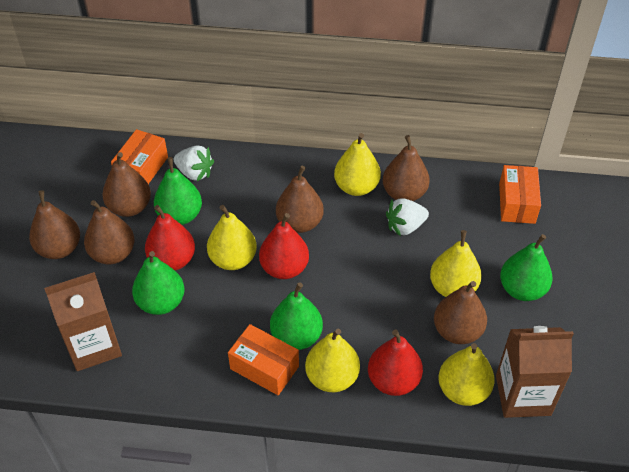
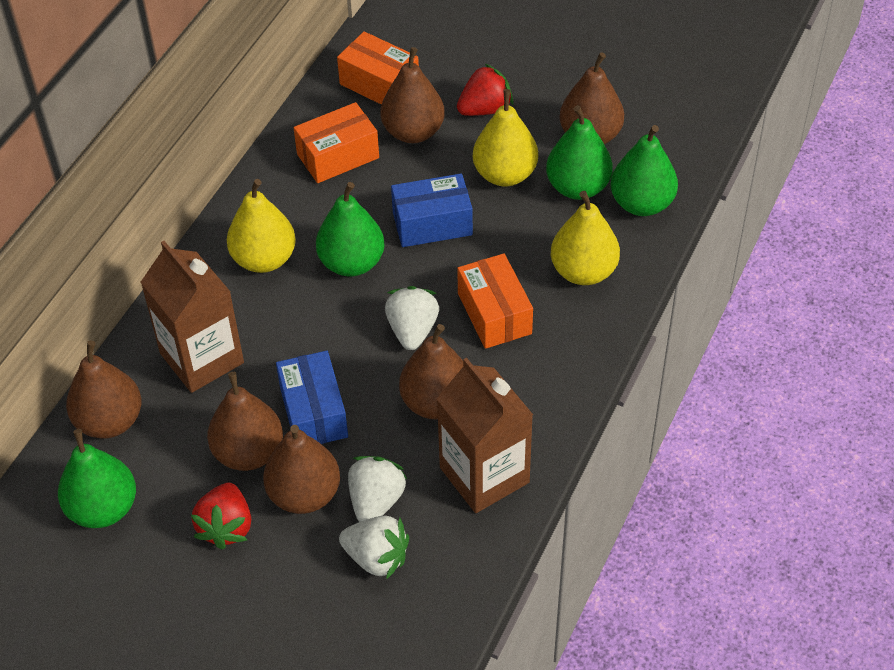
blue box: none = 0 -> [276,351,348,444] [391,174,473,247] = 2
red pear: [145,205,195,271] [259,213,309,279] [368,329,423,396] = 3 -> none = 0
red strawberry: none = 0 -> [191,483,251,550] [457,64,514,116] = 2
white strawberry: [174,145,214,181] [386,198,429,237] = 2 -> [339,516,409,580] [348,456,407,522] [385,286,439,350] = 3
yellow pear: [207,205,257,270] [305,329,360,392] [334,133,381,196] [430,230,482,297] [438,343,495,406] = 5 -> [227,179,296,273] [473,89,538,186] [551,191,620,285] = 3

